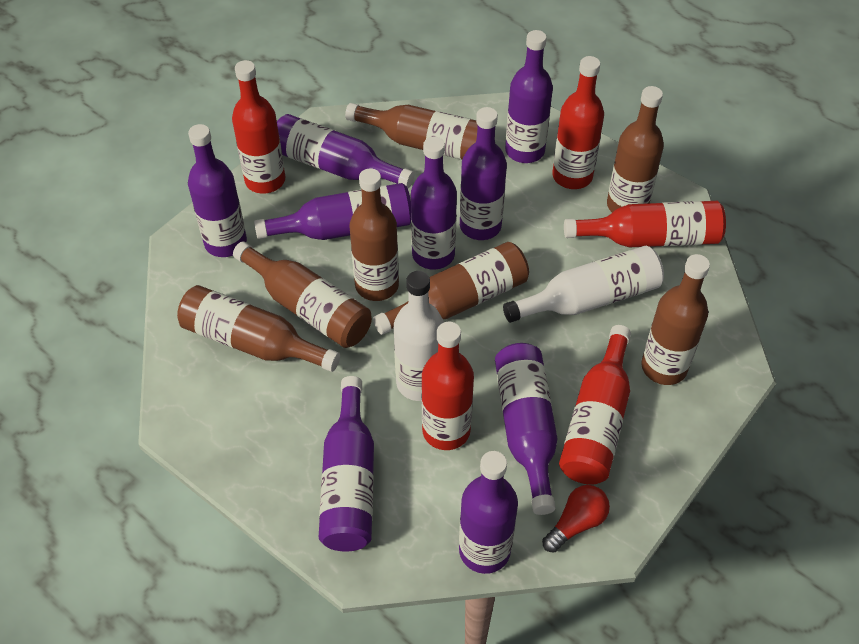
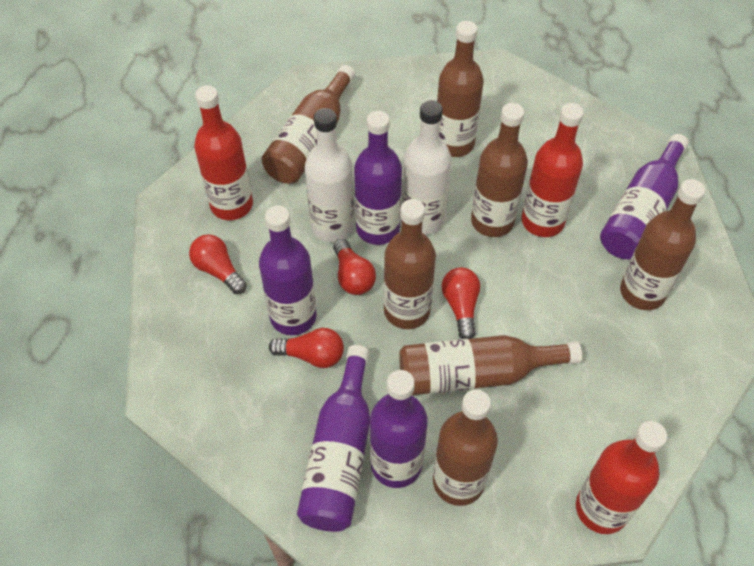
purple bottle: [188,124,247,257] [254,183,411,240] [277,114,414,188] [319,376,374,551] [411,137,457,270] [459,451,518,574] [460,107,507,240] [495,343,558,515] [505,30,553,163] = 9 -> [259,206,317,335] [297,345,370,532] [354,111,402,245] [370,370,428,488] [600,134,689,259] = 5
red bottle: [232,60,285,194] [421,322,474,450] [553,56,604,189] [559,325,631,485] [564,201,726,247] = 5 -> [194,85,253,220] [521,103,584,237] [576,421,667,534] = 3
red light bulb: [542,485,610,553] = 1 -> [189,234,247,294] [269,328,344,368] [333,239,376,295] [442,267,480,339] = 4

